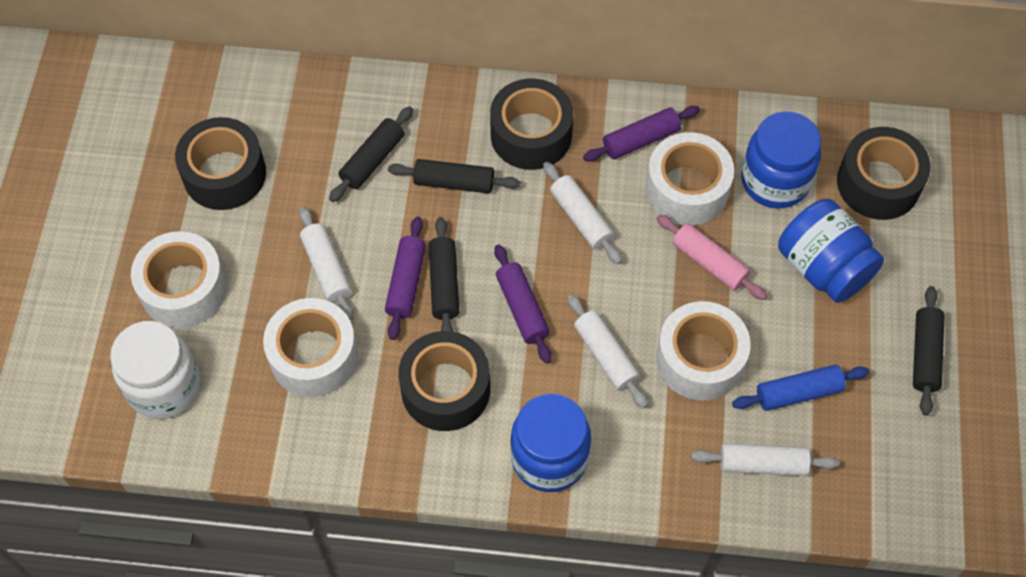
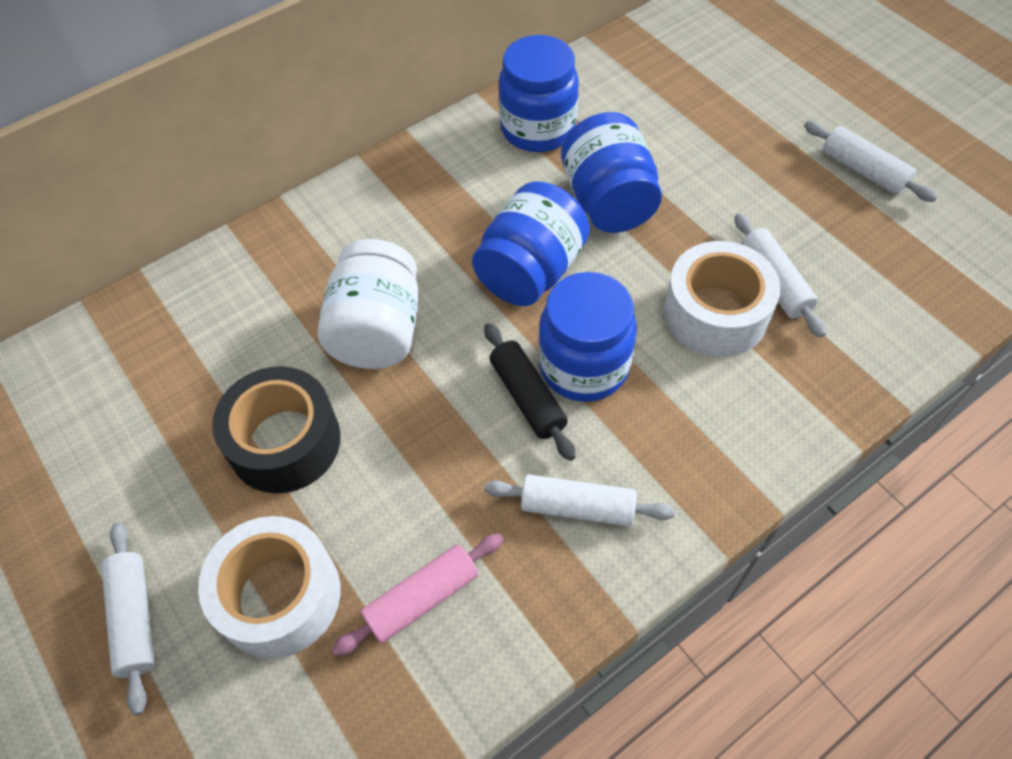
black rolling pin: [329,106,413,202] [388,159,520,193] [429,217,459,332] [913,286,945,416] = 4 -> [484,323,576,461] = 1
black tape: [175,117,266,210] [398,331,490,431] [490,79,573,170] [837,127,931,220] = 4 -> [212,366,341,493] = 1
blue jar: [510,394,591,492] [741,111,821,209] [778,199,884,303] = 3 -> [472,181,590,306] [499,35,579,152] [538,272,637,402] [561,112,662,233] = 4
blue rolling pin: [732,365,869,411] = 1 -> none = 0
purple rolling pin: [385,216,426,340] [494,244,552,364] [583,106,700,162] = 3 -> none = 0
white tape: [131,231,227,328] [263,298,358,397] [646,132,734,225] [656,301,750,400] = 4 -> [198,516,340,659] [664,241,781,357] = 2

